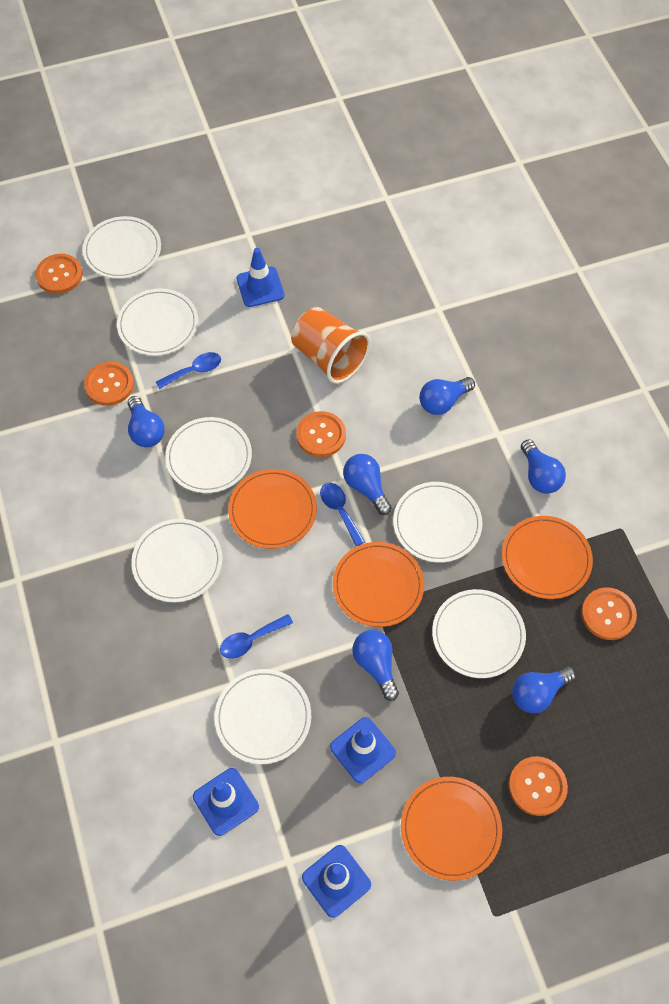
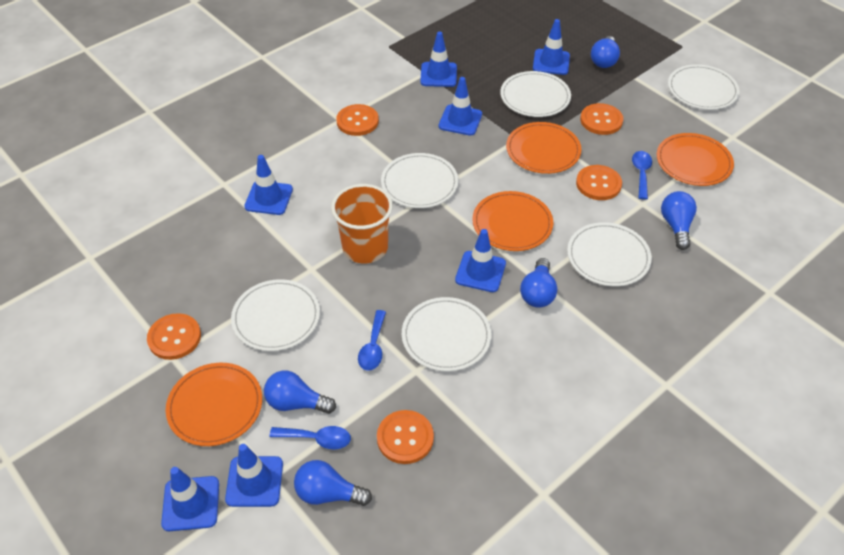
blue light bulb: [128,396,165,447] [343,454,392,515] [352,630,399,701] [420,377,475,415] [512,666,575,713] [521,439,566,494] = 6 -> [264,371,336,414] [294,460,372,506] [520,258,557,308] [591,36,620,68] [661,191,697,250] = 5
blue traffic cone: [193,768,259,836] [237,248,285,307] [302,845,371,918] [330,717,396,783] = 4 -> [161,467,219,531] [225,444,283,507] [244,155,293,215] [420,32,457,87] [438,77,482,135] [455,229,506,292] [533,19,570,75] = 7
white plate: [83,216,161,279] [117,288,198,356] [131,519,222,602] [165,417,252,493] [215,669,311,764] [393,482,482,563] [432,589,526,678] = 7 -> [231,279,320,351] [381,153,458,208] [402,297,491,371] [500,71,571,117] [567,222,652,286] [668,64,739,110] = 6

